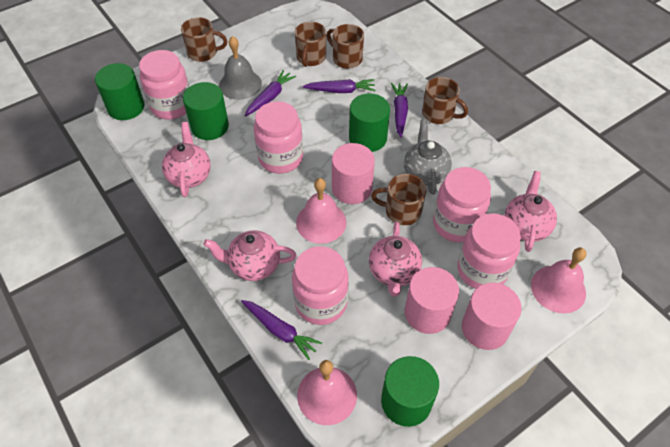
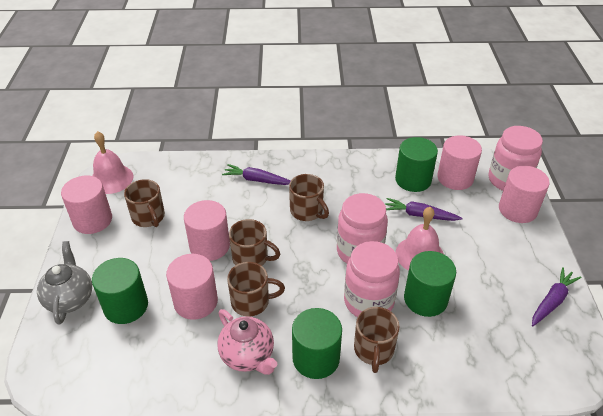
grey bell: [219,36,262,100] = 1 -> none = 0
pink bell: [296,178,347,244] [297,360,357,425] [531,247,586,313] = 3 -> [92,131,134,194] [396,207,444,271] = 2
pink cylinder: [332,143,375,204] [405,267,459,334] [462,283,521,350] = 3 -> [61,176,112,234] [166,254,218,320] [184,200,230,261] [437,135,482,190] [499,166,550,223] = 5
pink jar: [139,50,189,120] [254,101,303,174] [292,246,349,325] [433,167,491,243] [457,213,521,289] = 5 -> [337,193,388,263] [344,241,400,317] [489,126,543,191] = 3
pink teapot: [162,122,211,197] [203,230,297,281] [369,221,422,297] [504,171,557,252] = 4 -> [217,309,277,375] = 1
purple carrot: [241,300,322,360] [245,70,296,117] [303,79,375,93] [391,83,408,138] = 4 -> [222,164,290,185] [385,198,463,221] [532,267,581,326] = 3

